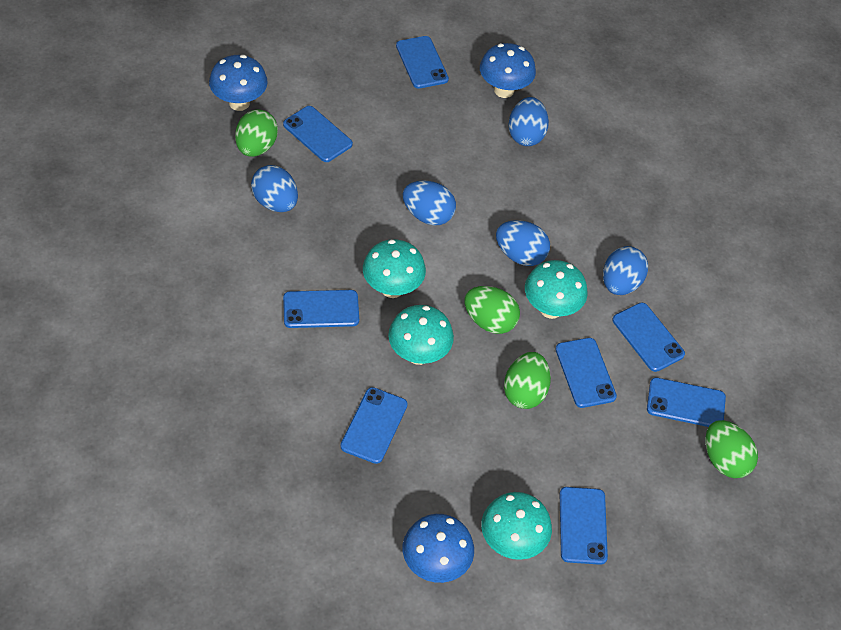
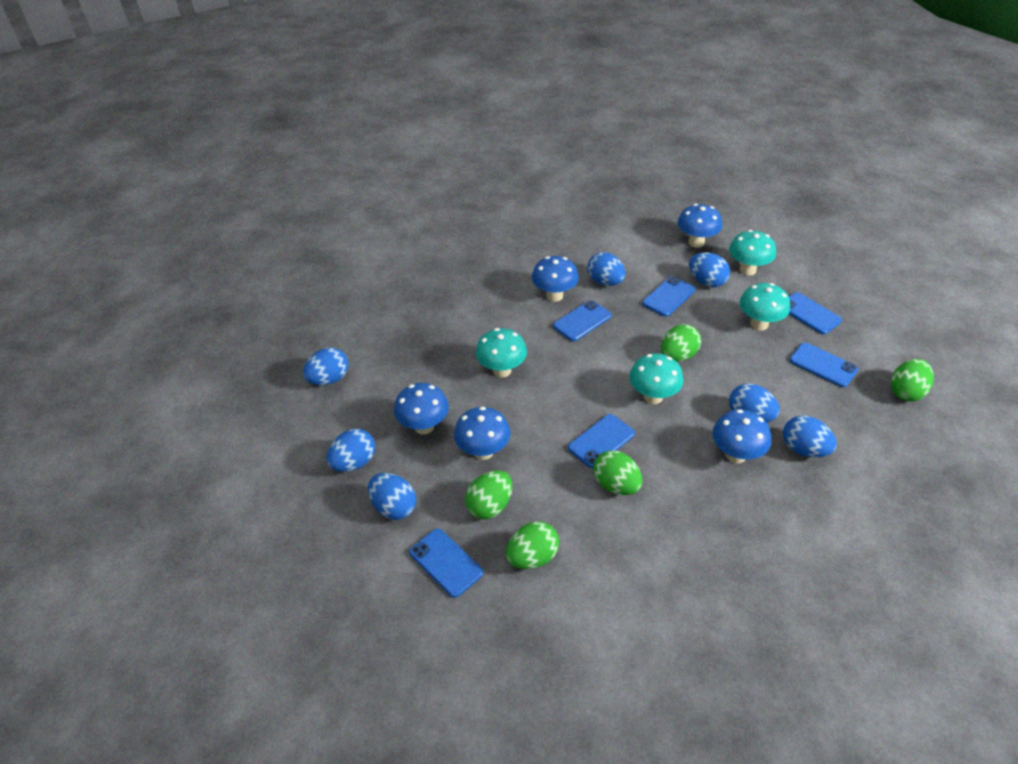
blue egg: [251,165,298,212] [403,180,456,225] [496,220,550,266] [508,97,549,146] [603,246,648,295] = 5 -> [303,347,349,385] [326,429,375,472] [368,473,416,520] [588,252,626,286] [689,252,730,287] [729,384,780,422] [783,416,837,457] = 7
blue mushroom: [209,55,268,111] [403,514,474,583] [480,43,536,98] = 3 -> [394,383,449,435] [454,407,510,460] [532,256,579,302] [678,204,722,248] [712,409,771,463] = 5
blue phone: [283,106,353,162] [283,290,359,328] [340,387,408,464] [396,36,449,89] [556,338,617,408] [560,487,608,565] [612,302,685,372] [647,377,726,427] = 8 -> [409,528,483,598] [553,300,612,342] [568,414,635,468] [642,276,696,317] [789,292,842,334] [790,343,858,387] = 6
green egg: [235,109,278,157] [465,286,520,334] [504,352,551,409] [705,420,758,478] = 4 -> [465,470,512,519] [506,521,559,569] [593,450,643,495] [661,324,701,362] [891,359,934,401] = 5

